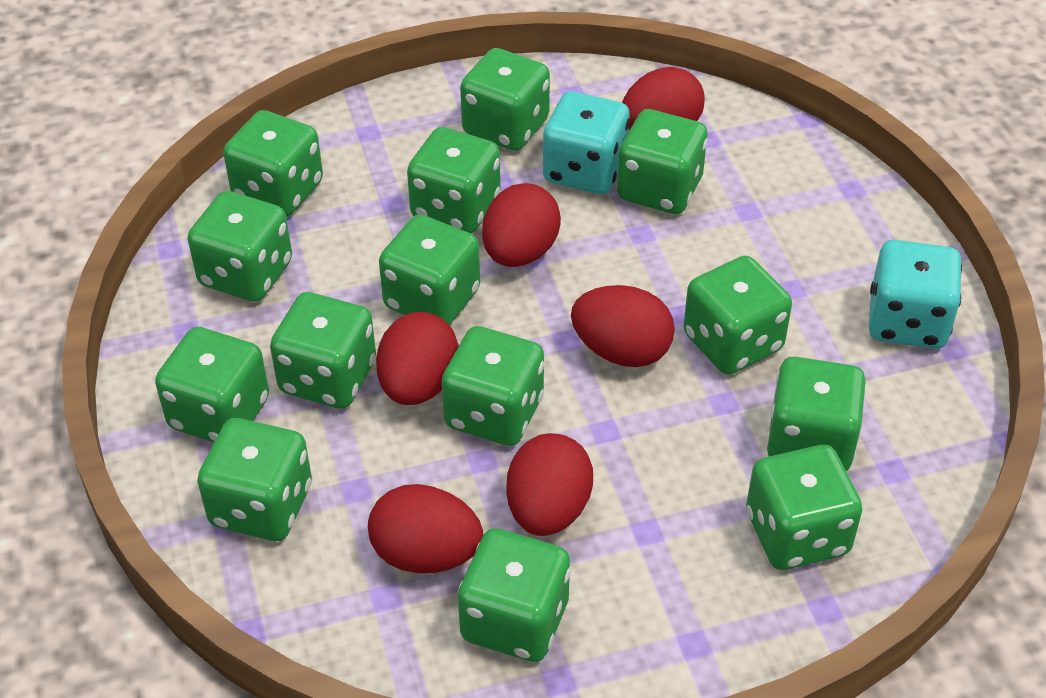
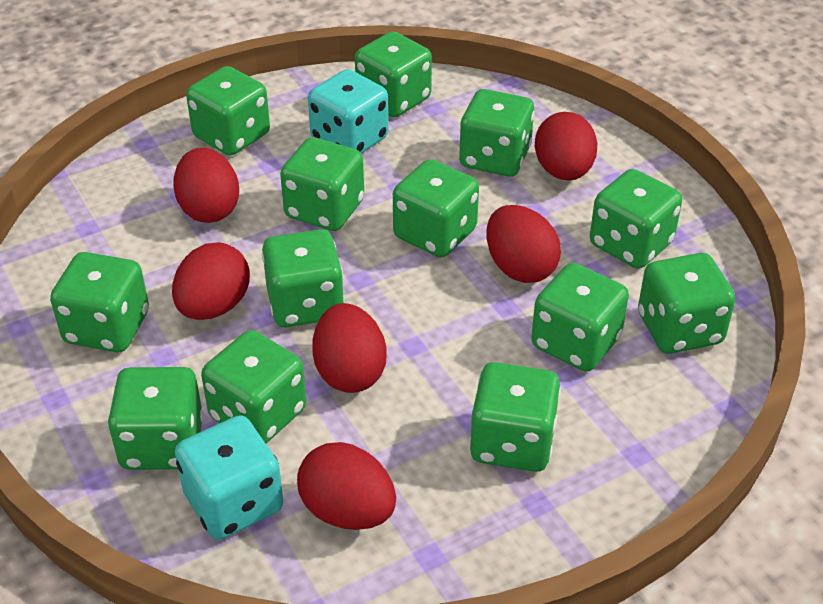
green dice: [155,327,269,443] [187,191,292,302] [197,418,312,541] [223,110,323,217] [270,292,376,409] [379,214,480,325] [407,127,501,233] [442,326,544,446] [458,528,570,662] [460,48,550,151] [617,109,707,214] [684,256,792,375] [746,445,862,570] [766,357,866,472] = 14 -> [50,252,149,352] [108,367,203,470] [186,66,270,156] [201,330,306,443] [262,229,345,327] [280,137,364,231] [355,31,432,117] [393,159,479,257] [459,89,535,177] [469,362,561,472] [531,263,629,372] [590,169,682,269] [638,253,735,354] = 13

